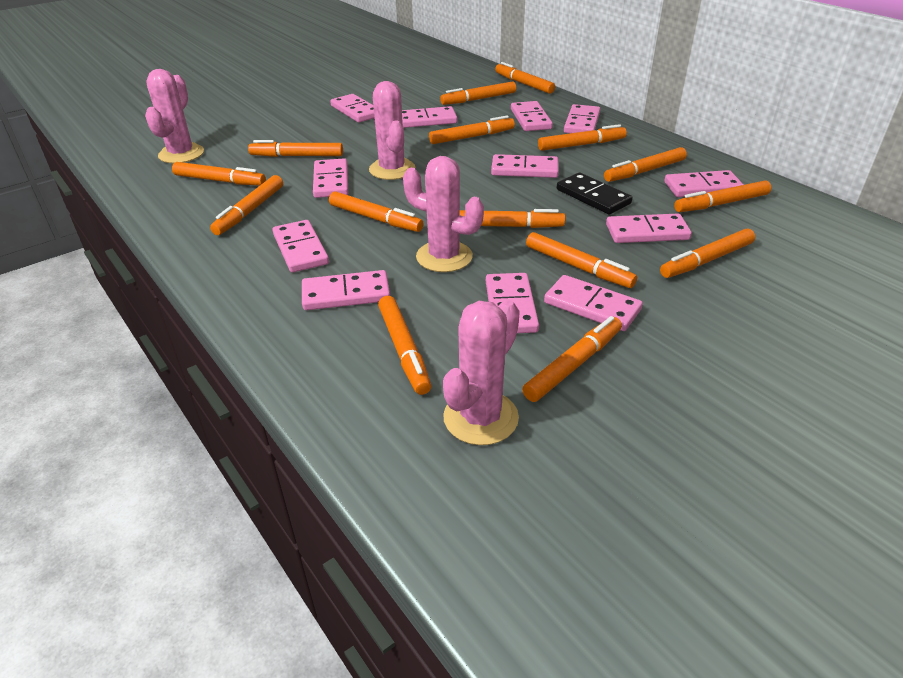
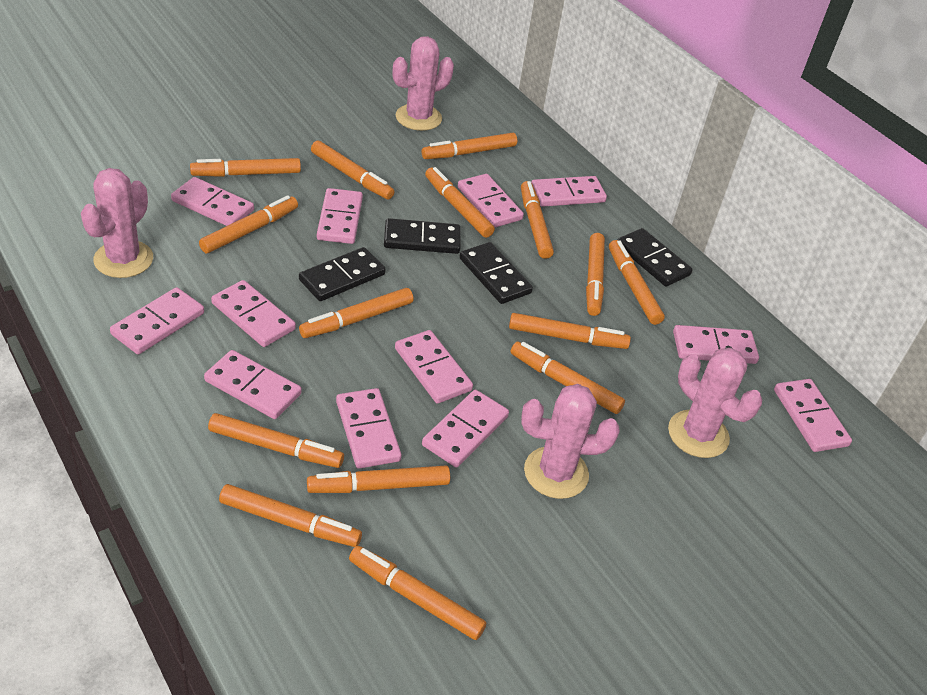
black domino: [557,172,632,214] = 1 -> [299,247,386,301] [384,218,460,254] [459,242,533,304] [617,228,693,287] = 4

